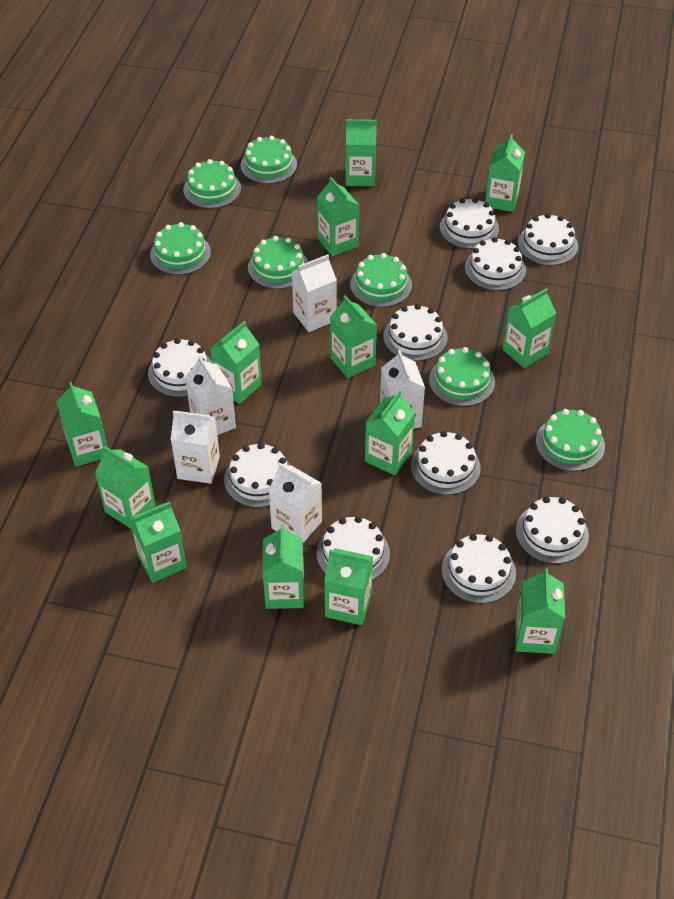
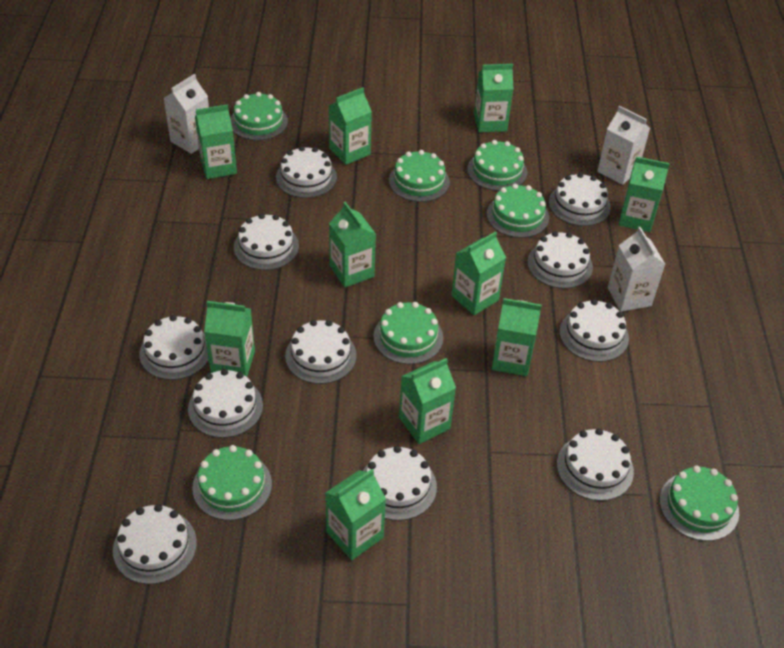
green carton: [56,382,107,467] [95,446,156,529] [129,502,187,583] [210,321,262,404] [262,525,304,609] [317,177,360,257] [324,548,373,625] [330,295,377,378] [346,119,377,186] [365,390,415,475] [485,134,525,212] [502,288,556,368] [515,568,565,654] = 13 -> [195,104,237,179] [204,301,255,377] [325,469,386,560] [329,87,372,165] [329,202,376,287] [399,358,456,444] [451,231,506,315] [474,64,513,132] [492,298,542,376] [619,156,670,232] = 10
white cake: [148,338,212,397] [224,443,291,508] [316,516,390,580] [383,304,447,361] [411,431,481,495] [440,198,499,249] [442,534,516,603] [465,237,526,291] [516,496,589,564] [518,213,578,266] = 10 -> [113,504,197,584] [139,315,209,380] [188,369,263,438] [234,213,299,270] [276,146,337,198] [285,320,357,384] [363,446,437,521] [527,231,593,289] [549,173,611,226] [557,428,634,501] [559,299,629,362] = 11
white carton: [171,410,220,484] [185,356,236,435] [269,463,322,543] [292,254,337,332] [380,350,425,429] = 5 -> [164,74,209,154] [597,106,650,185] [608,227,665,312] = 3

